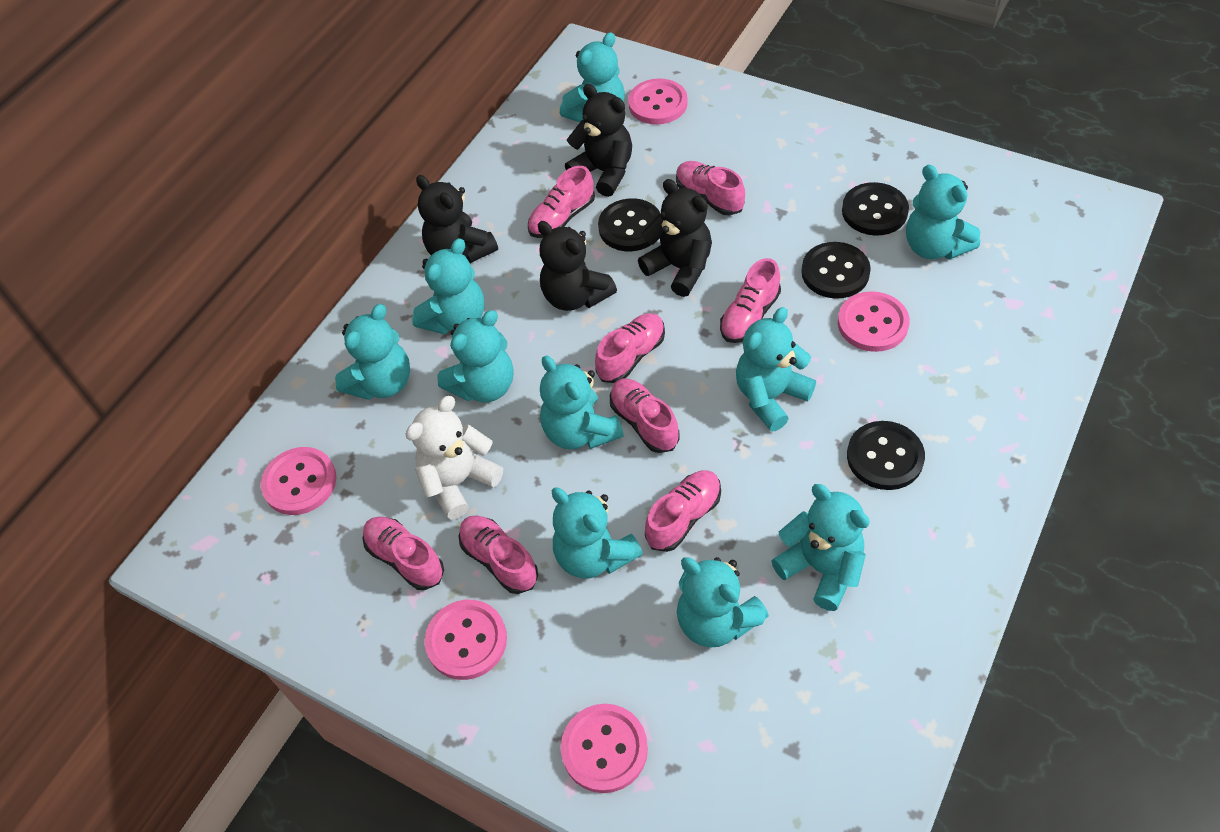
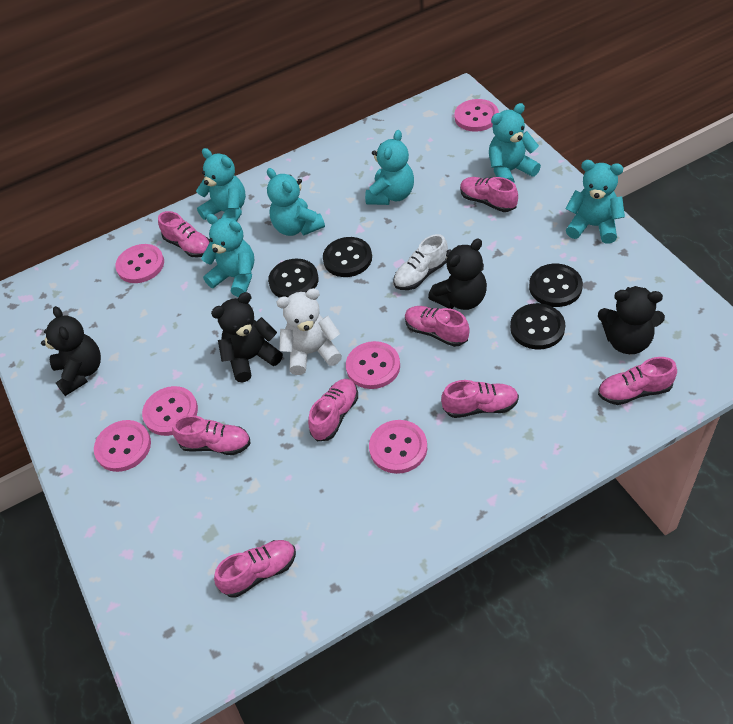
pink button: [261,447,336,515] [425,600,507,680] [561,704,648,793] [628,78,688,125] [838,291,910,352] = 5 -> [94,420,151,472] [115,244,164,283] [142,386,198,436] [346,341,400,389] [369,420,427,474] [454,99,499,132] = 6
turquoise teddy bear: [335,304,410,400] [412,238,485,335] [437,310,513,403] [540,355,624,450] [551,488,643,579] [560,32,625,122] [677,557,769,648] [736,307,816,431] [771,484,870,611] [906,165,980,260] = 10 -> [196,148,246,221] [201,214,254,297] [267,168,325,236] [365,130,414,205] [489,103,541,183] [565,160,625,244] = 6
white shoe: none = 0 -> [393,234,448,290] = 1

